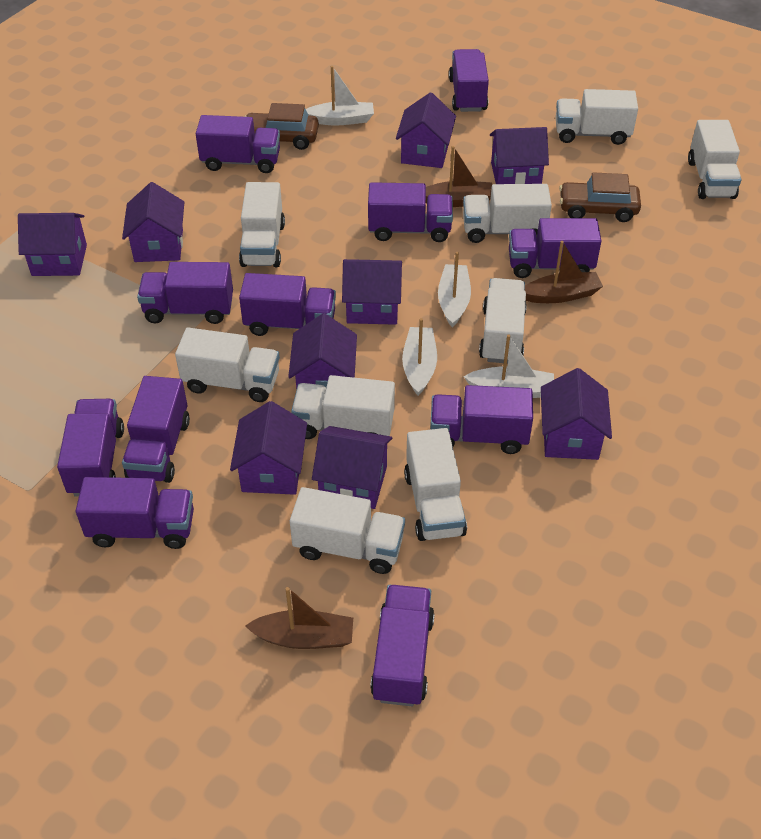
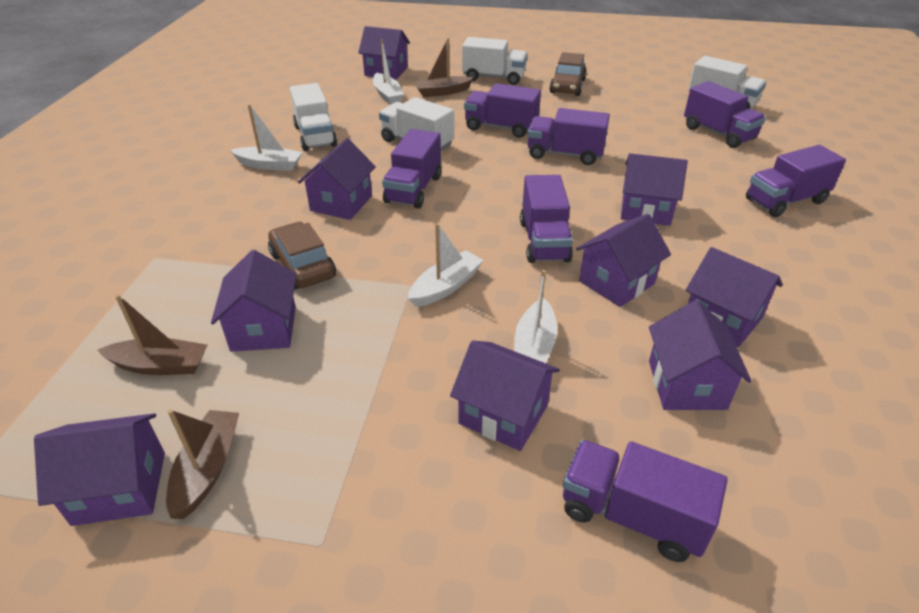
purple truck: [57,399,124,496] [76,477,194,549] [122,376,190,483] [137,262,233,324] [196,115,280,173] [239,273,336,336] [368,182,453,242] [370,585,435,706] [430,385,533,454] [449,49,489,112] [509,218,601,278] = 11 -> [382,129,441,209] [464,83,541,138] [520,175,573,263] [527,108,610,165] [563,440,728,562] [684,81,766,148] [746,145,846,217] = 7
white truck: [175,328,280,402] [239,182,285,267] [290,487,405,574] [291,375,395,439] [404,428,467,541] [463,184,552,243] [479,278,527,364] [556,89,638,145] [688,120,741,199] = 9 -> [290,83,337,151] [379,97,454,151] [462,37,528,85] [688,56,766,109] = 4

